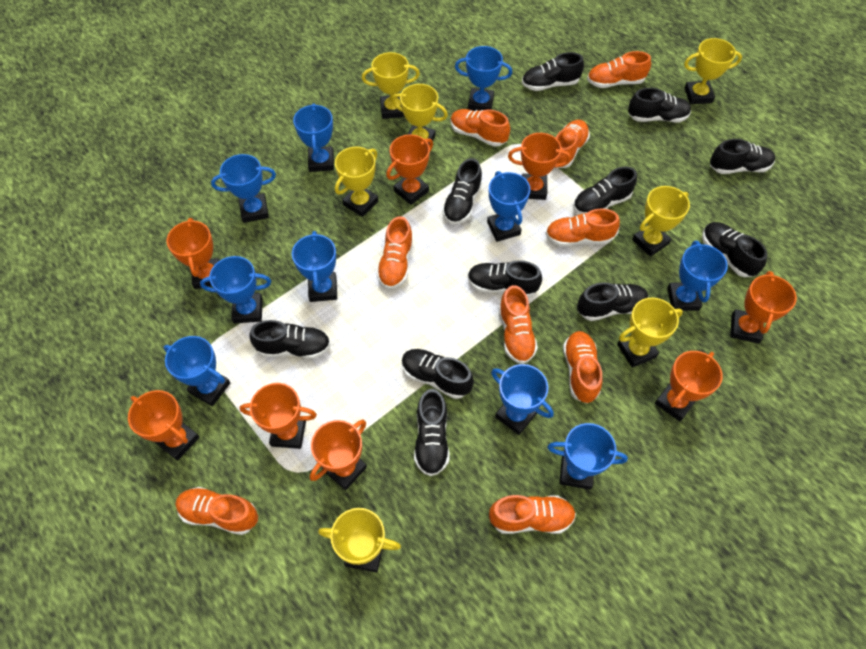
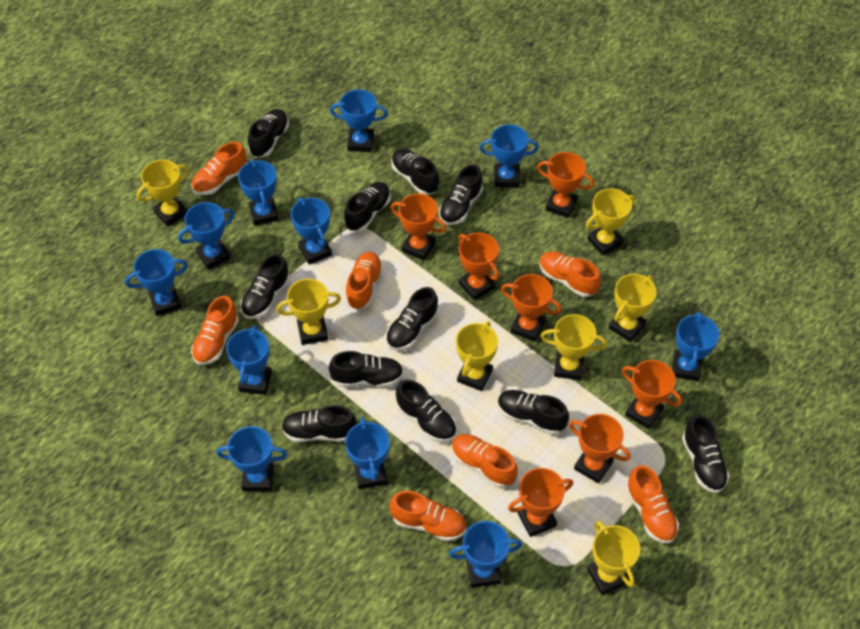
blue trophy: [163,336,230,406] [200,256,271,323] [211,154,276,223] [292,231,337,302] [293,103,334,172] [455,46,512,111] [487,171,530,242] [491,364,554,435] [547,423,628,490] [667,240,728,311] = 10 -> [125,249,188,316] [178,202,235,270] [216,426,287,492] [226,325,272,395] [238,159,279,226] [291,198,332,265] [330,89,388,152] [345,417,390,489] [449,521,522,588] [479,124,539,187] [672,311,720,381] = 11
orange shoe: [175,487,258,535] [377,216,413,289] [451,109,510,147] [489,495,576,534] [498,285,538,364] [545,209,620,246] [555,120,590,168] [563,331,602,403] [587,51,651,88] = 9 -> [191,142,247,195] [191,296,239,365] [345,252,383,310] [390,491,466,541] [452,434,518,488] [539,251,601,297] [626,465,679,544] = 7
orange trophy: [128,390,200,461] [166,218,220,289] [240,383,317,449] [310,420,367,490] [386,134,433,205] [508,133,571,200] [655,351,723,422] [730,271,797,344] = 8 -> [391,194,446,260] [458,233,499,300] [501,274,562,342] [508,468,573,537] [537,152,594,218] [569,414,631,484] [622,360,682,429] = 7

